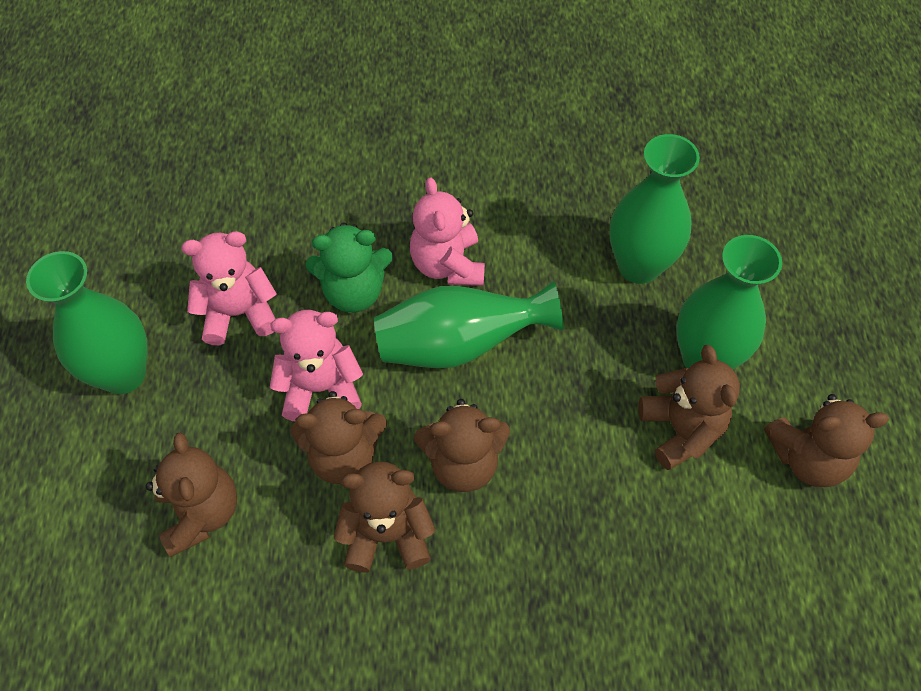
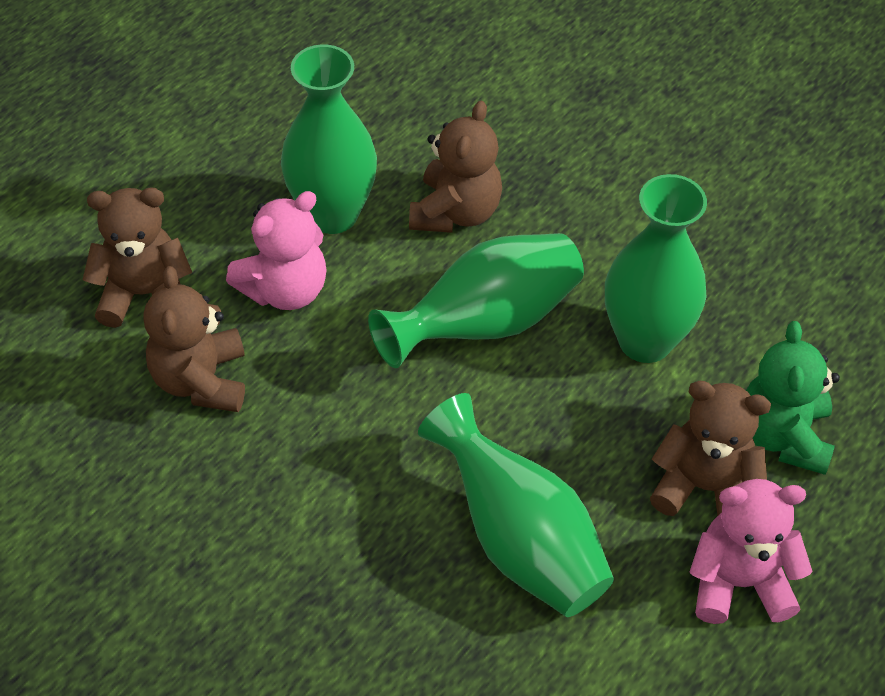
brown teddy bear: [146,432,237,557] [291,391,387,484] [334,461,435,573] [414,399,510,492] [639,345,740,470] [764,394,889,487] = 6 -> [83,187,192,328] [143,266,245,412] [409,100,502,233] [650,381,771,516] = 4
pink teddy bear: [181,231,277,345] [270,310,363,421] [410,178,485,286] = 3 -> [226,191,327,310] [689,479,813,624] = 2

